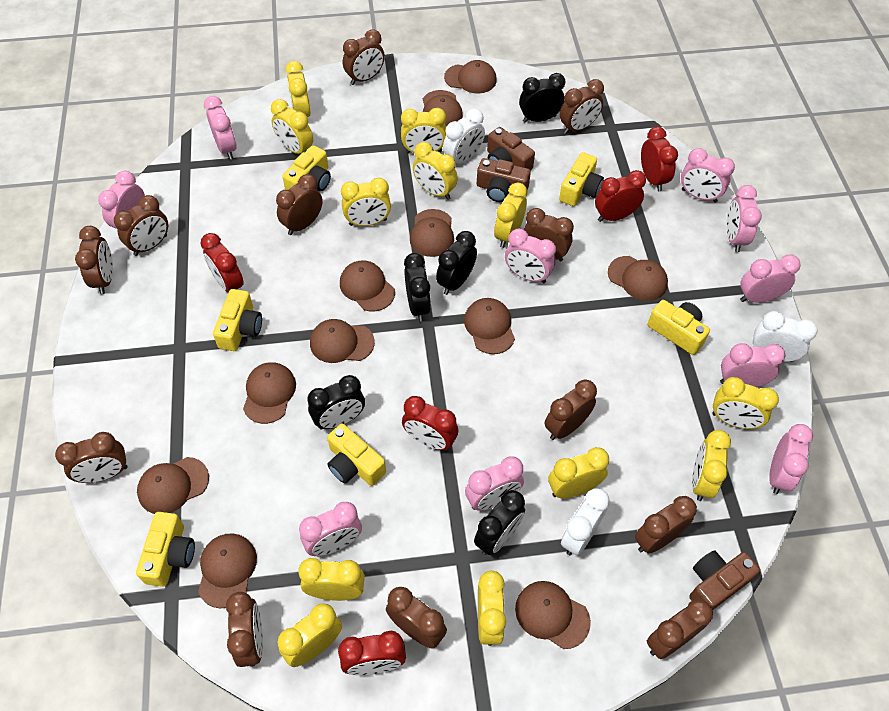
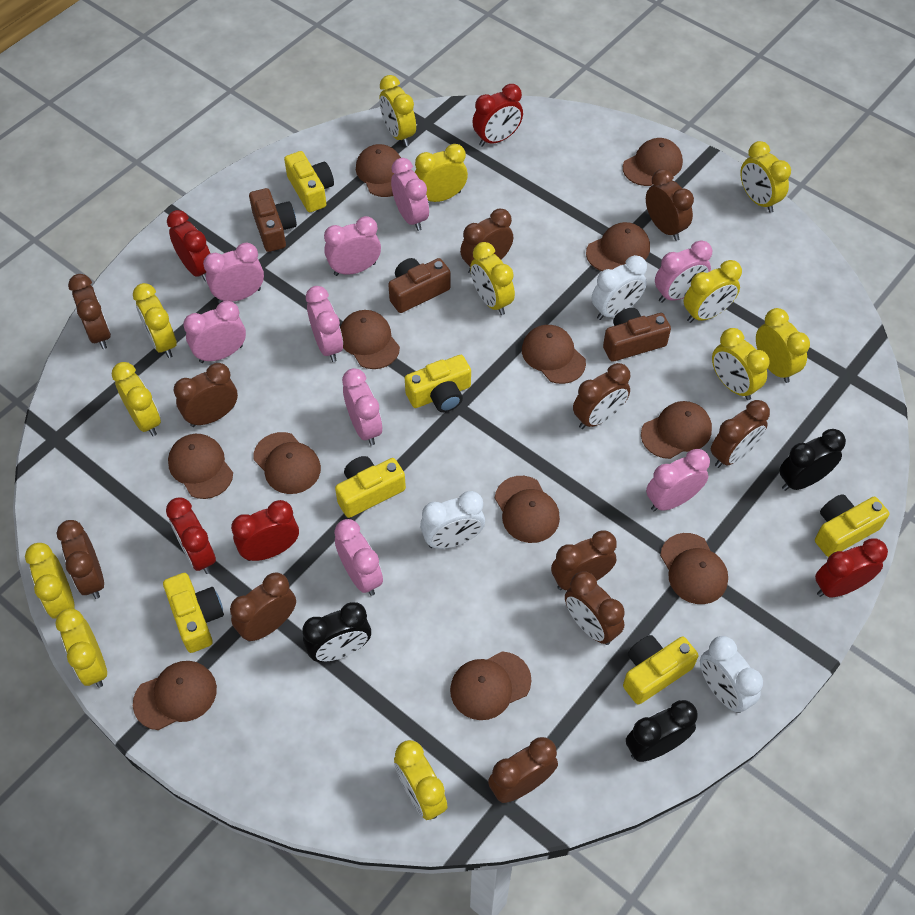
black clock: [307,375,365,430] [404,253,431,322] [436,231,477,295] [474,490,525,555] [519,73,565,122] = 5 -> [302,602,371,662] [626,700,698,762] [779,429,846,491] = 3
brown cap: [137,457,209,514] [198,533,257,608] [243,362,296,424] [310,319,375,363] [340,261,395,311] [410,209,454,257] [423,90,463,127] [444,60,497,94] [464,298,515,354] [515,581,591,649] [608,256,668,301] = 11 -> [133,661,217,730] [168,434,233,499] [254,432,321,494] [340,310,400,369] [356,144,401,197] [450,651,531,720] [495,476,560,543] [522,325,586,384] [586,222,650,271] [623,138,683,186] [641,401,712,459] [660,533,728,604] = 12
brown clock: [55,432,128,483] [75,226,113,294] [114,195,168,256] [226,592,263,667] [276,174,323,235] [343,29,385,85] [386,587,447,649] [524,208,574,262] [545,379,597,440] [560,79,604,134] [635,496,697,554] [647,599,713,659] = 12 -> [57,520,104,599] [68,274,111,349] [174,363,238,427] [230,572,296,641] [460,209,513,274] [488,737,558,803] [551,530,617,590] [565,571,625,645] [573,363,631,429] [646,169,694,241] [711,400,770,468] = 11
pink clock: [98,171,145,229] [204,96,237,159] [299,502,362,556] [465,457,524,511] [505,228,556,283] [681,148,735,203] [720,343,785,387] [726,185,762,252] [740,254,801,303] [769,424,813,494] = 10 -> [183,301,246,363] [203,243,264,303] [306,286,343,362] [324,216,381,276] [334,519,383,596] [342,368,382,445] [391,158,429,231] [646,449,710,512] [655,240,712,303] = 9

